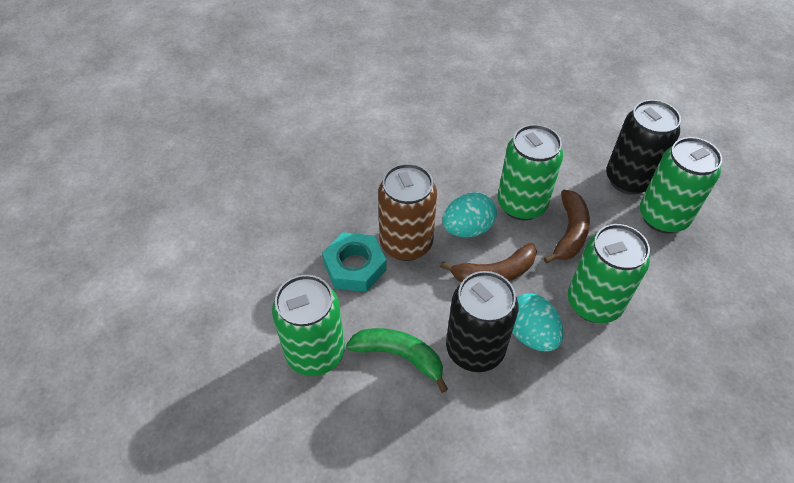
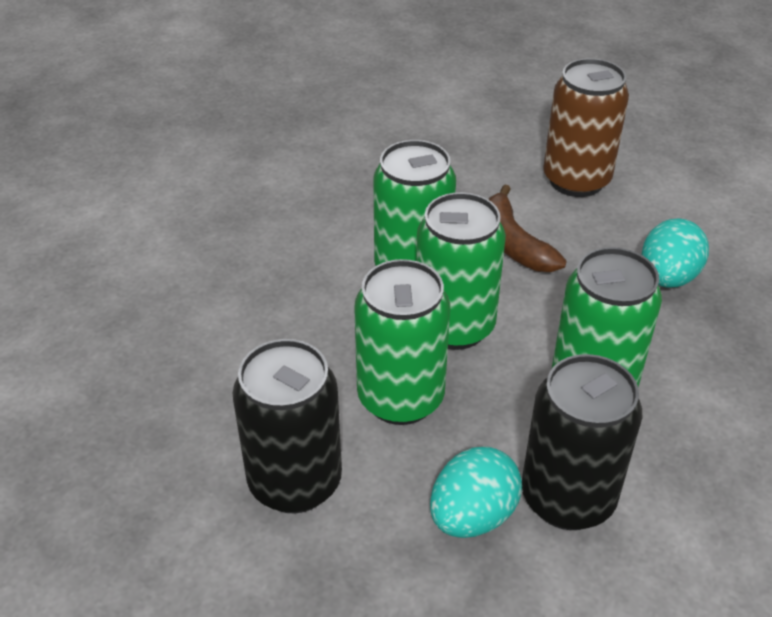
brown banana: [440,243,537,283] [544,190,590,264] = 2 -> [488,184,567,272] = 1
green banana: [346,328,448,393] = 1 -> none = 0
turquoise nut: [322,232,387,292] = 1 -> none = 0

